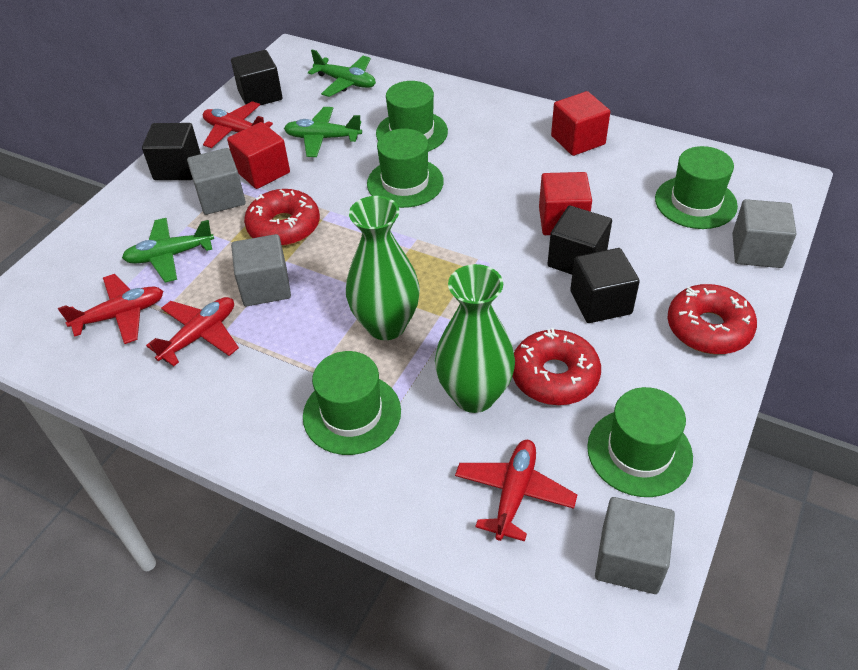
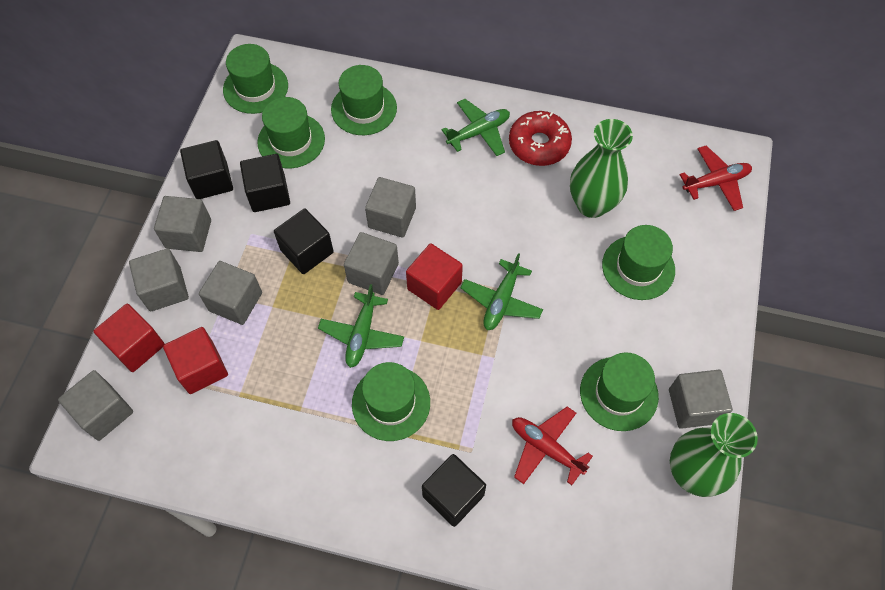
green hat: [303,351,401,455] [367,129,444,208] [376,81,448,152] [587,387,693,497] [655,146,738,229] = 5 -> [223,44,288,114] [257,97,325,168] [331,65,397,135] [352,362,430,441] [580,352,659,431] [602,225,675,300] = 6
grey cube: [187,148,246,215] [231,234,291,306] [595,497,675,594] [732,199,796,268] = 4 -> [58,370,133,441] [129,248,189,311] [154,196,211,252] [199,261,262,325] [344,232,399,295] [365,177,416,238] [669,370,733,429] = 7
red donut: [244,189,320,246] [512,328,601,405] [668,284,757,354] = 3 -> [509,111,572,166] = 1
red plane: [58,274,163,344] [146,297,239,366] [203,101,273,148] [455,440,577,541] = 4 -> [512,406,593,485] [679,146,752,211] = 2

